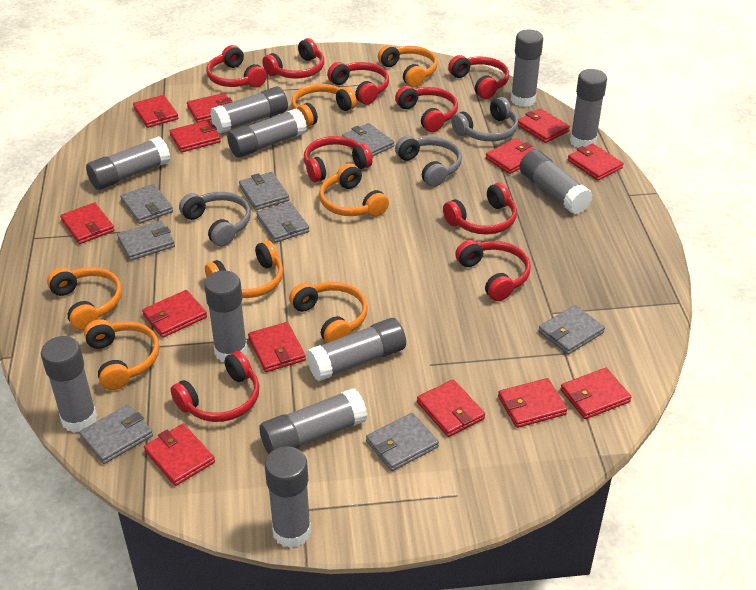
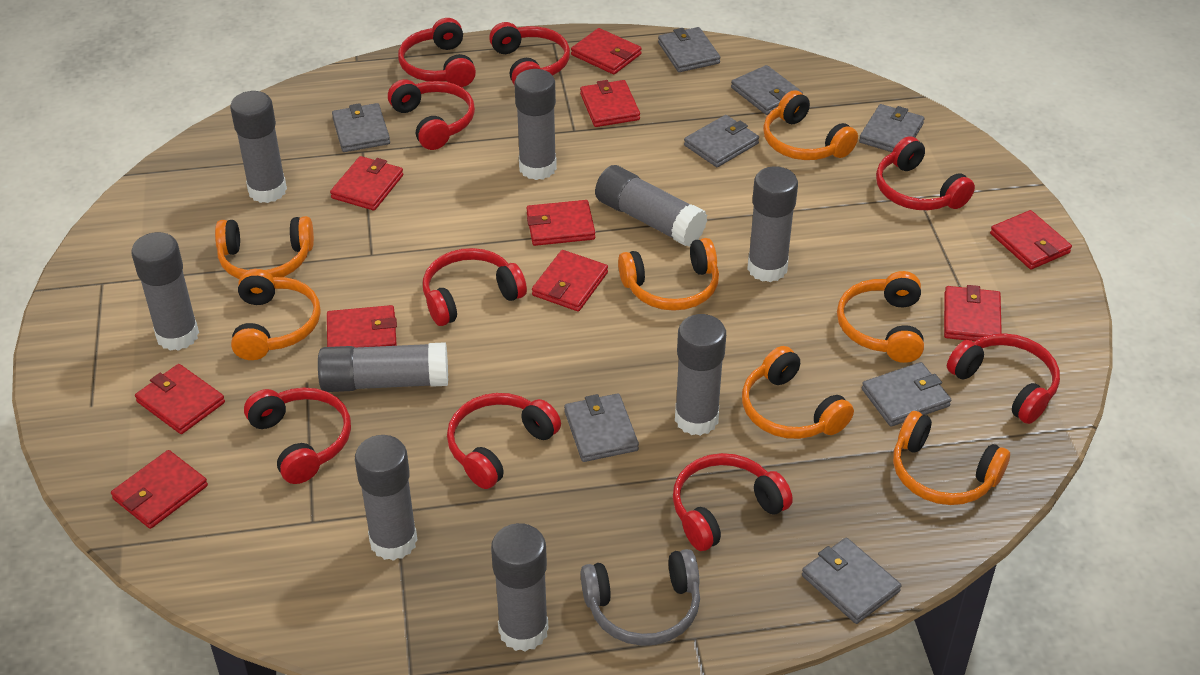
grey glue stick: [41,336,97,433] [86,136,170,190] [204,270,248,362] [210,87,288,133] [227,108,307,158] [260,388,367,454] [265,446,311,548] [306,318,406,381] [511,30,543,107] [520,150,593,215] [570,69,607,148] = 11 -> [131,232,199,351] [230,91,287,203] [318,342,448,392] [355,435,417,561] [491,523,548,652] [514,69,557,180] [595,165,707,247] [675,314,726,436] [747,166,798,282] = 9
grey headphones: [179,192,251,247] [395,136,462,187] [451,97,518,141] = 3 -> [581,549,700,646] = 1
red wallet: [60,202,114,244] [133,95,179,128] [142,290,207,338] [144,424,215,486] [170,120,221,152] [187,93,233,123] [248,322,306,372] [417,379,485,437] [486,138,535,174] [498,378,567,428] [518,109,570,143] [561,368,631,419] [567,144,623,181] = 13 -> [111,450,208,529] [135,364,225,434] [327,305,397,347] [330,156,403,211] [526,200,595,246] [532,250,608,311] [571,28,642,74] [580,80,640,127] [944,285,1002,341] [990,210,1072,270] = 10

